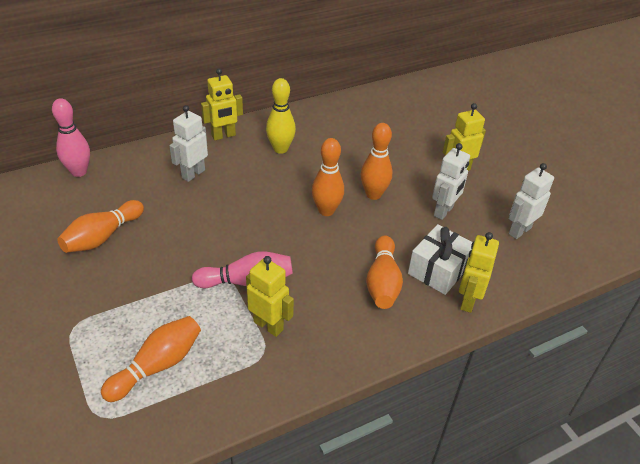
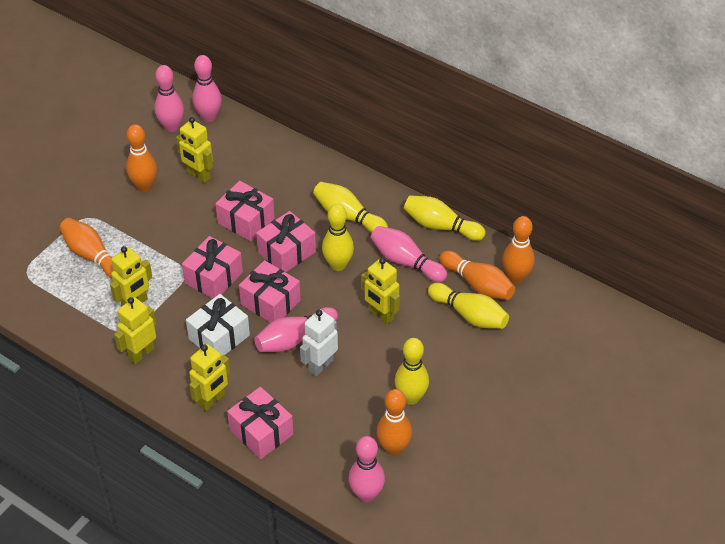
pink bowling pin: [52,98,90,177] [192,251,293,288] = 2 -> [155,65,184,132] [192,55,222,122] [254,307,338,352] [349,436,385,502] [370,226,447,282] = 5
pink gift: none = 0 -> [182,236,243,299] [215,181,275,242] [227,387,294,459] [239,260,301,323] [256,211,316,272] = 5
white robot: [169,105,208,182] [432,143,470,220] [509,163,554,239] = 3 -> [300,309,338,376] = 1
yellow bowling pin: [266,78,296,154] = 1 -> [313,182,388,233] [322,204,354,271] [395,338,429,405] [404,195,486,241] [428,283,509,329] = 5
yellow robot: [201,68,243,140] [246,256,294,337] [443,103,486,171] [459,232,499,313] = 4 -> [110,246,153,306] [114,297,156,364] [176,117,213,183] [189,344,231,411] [361,258,400,324] = 5

